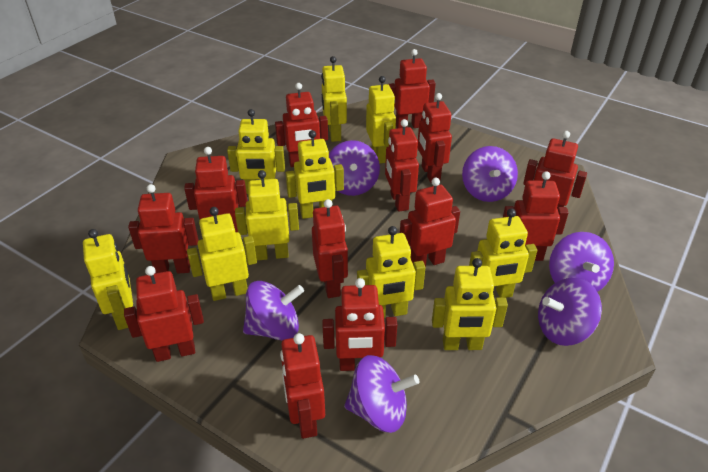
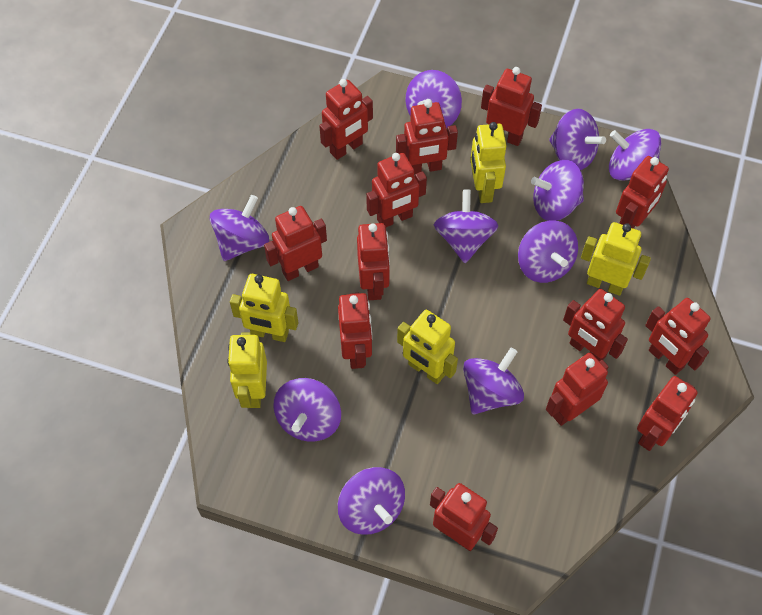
purple spinning top: [243,281,304,341] [329,140,380,196] [344,355,419,433] [462,146,518,202] [538,277,602,346] [549,232,614,292] = 6 -> [210,195,269,261] [273,378,341,442] [338,467,405,535] [406,70,462,128] [434,189,498,263] [463,348,524,414] [518,220,578,283] [531,160,584,221] [549,109,606,170] [609,129,661,181] = 10
yellow robot: [83,229,133,330] [187,207,257,301] [227,109,285,194] [235,170,299,260] [286,130,344,219] [321,56,347,142] [357,226,426,318] [366,76,396,164] [432,258,508,350] [469,209,537,298] = 10 -> [227,332,267,408] [230,274,298,342] [397,310,458,384] [470,122,506,203] [581,222,651,296] = 5

